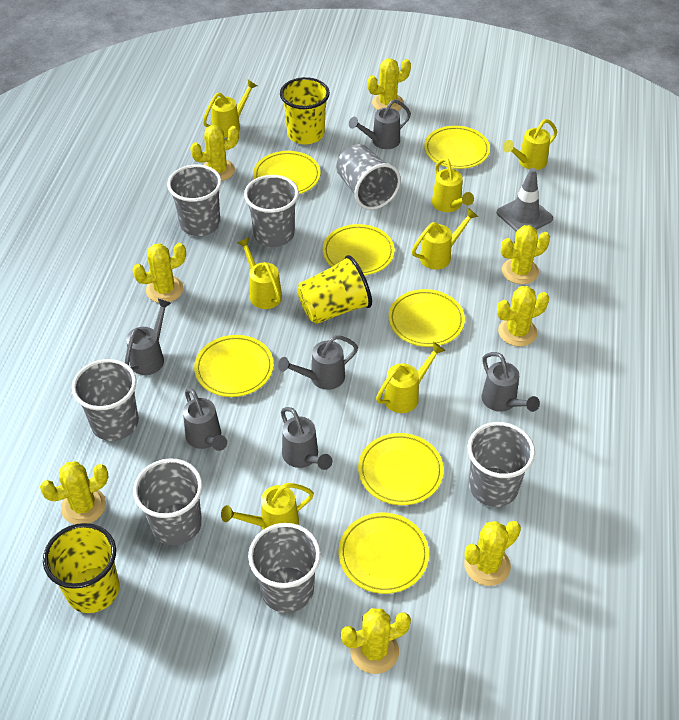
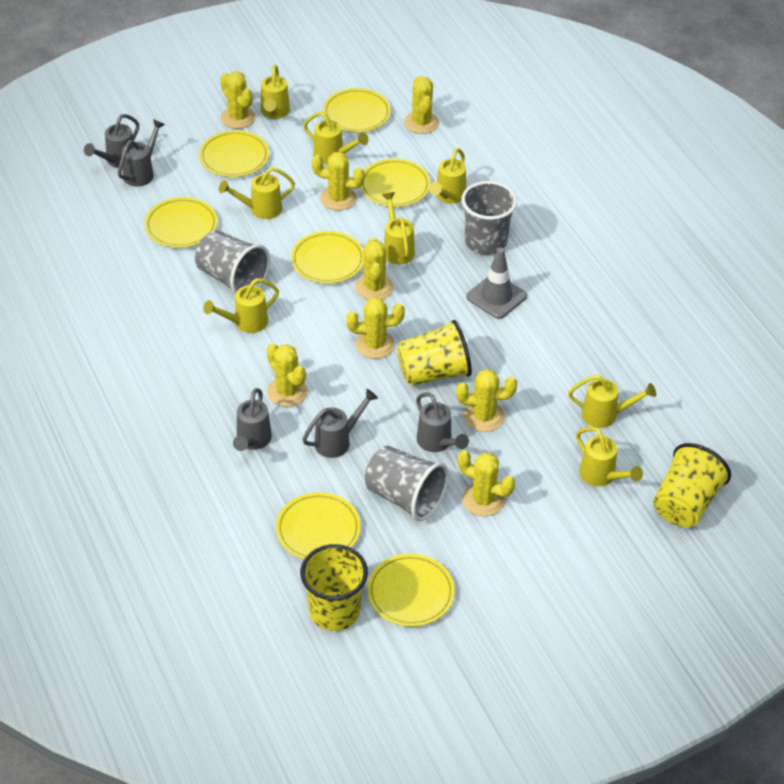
grey cup: [72,359,139,441] [133,458,203,545] [167,164,222,236] [244,175,299,247] [248,523,321,613] [336,144,401,210] [468,422,535,507] = 7 -> [195,230,270,294] [365,446,449,521] [461,181,517,255] = 3
grey watering can: [125,299,171,375] [183,388,227,451] [278,335,358,390] [281,407,332,470] [349,99,411,149] [482,352,540,412] = 6 -> [84,114,139,168] [118,119,165,187] [233,388,272,451] [302,389,378,458] [416,392,469,452] = 5
yellow watering can: [203,80,257,138] [221,483,314,530] [237,238,282,309] [376,342,445,413] [412,208,478,270] [432,158,474,212] [503,119,557,170] = 7 -> [203,278,279,333] [219,167,295,219] [261,65,290,119] [303,112,368,164] [382,192,415,264] [429,148,466,203] [568,375,656,428] [576,427,643,486] = 8

